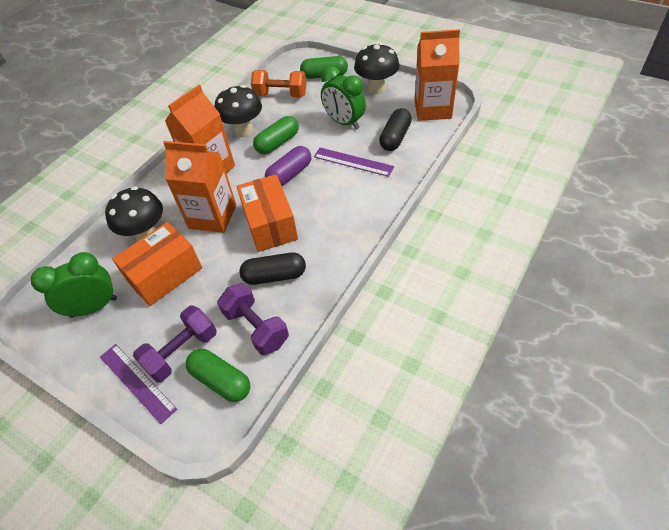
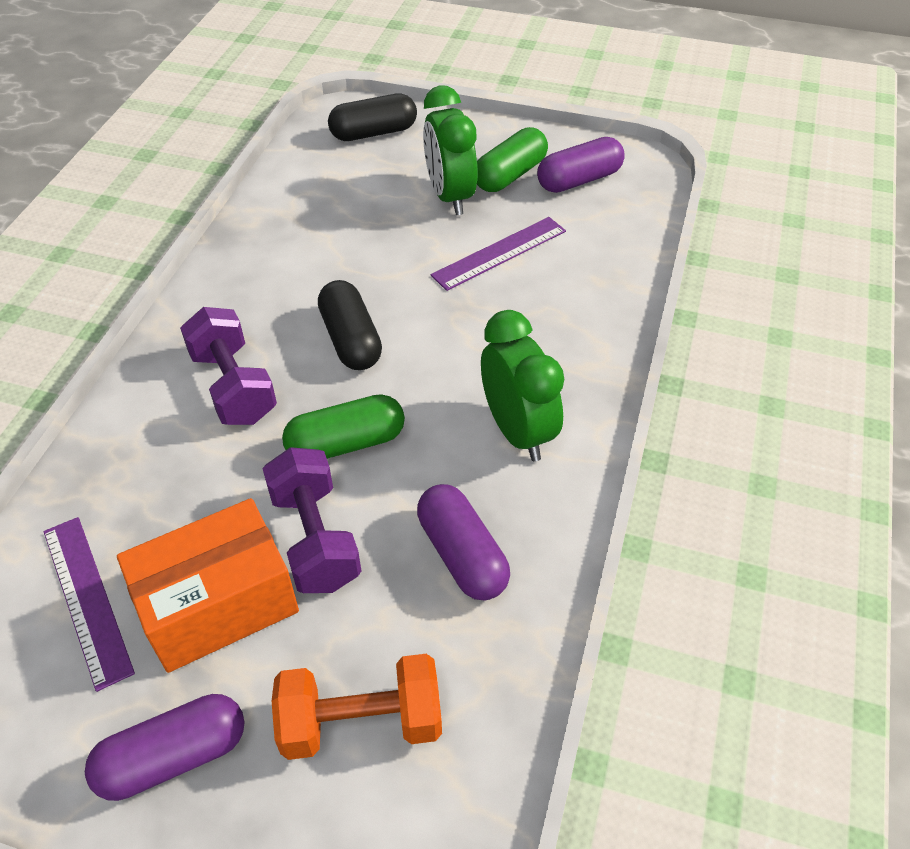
black mushroom: [105,186,163,241] [215,85,262,137] [354,43,399,95] = 3 -> none = 0
green capsule: [186,349,250,402] [253,116,299,154] [300,56,348,79] = 3 -> [282,394,405,459] [477,127,548,192] = 2
orange box: [112,222,202,306] [237,174,298,252] = 2 -> [117,498,299,673] = 1
orange carton: [163,141,236,233] [165,85,235,173] [414,29,460,121] = 3 -> none = 0
purple capsule: [265,146,311,186] = 1 -> [85,694,245,801] [417,484,510,600] [537,137,625,193] = 3

